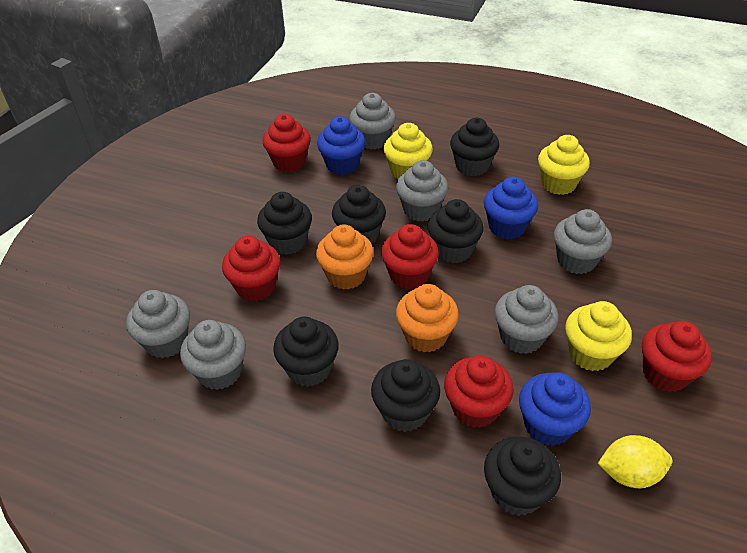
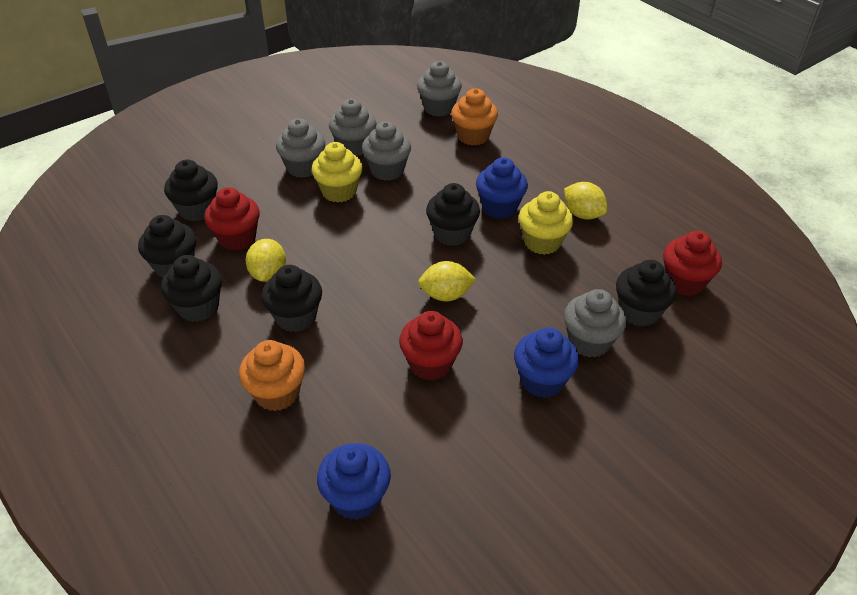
black cupcake: [257,192,312,255] [273,317,339,387] [332,185,386,244] [371,359,440,432] [428,199,484,263] [450,118,499,176] [484,437,561,516] = 7 -> [138,215,196,278] [161,255,222,322] [164,160,218,221] [262,265,322,332] [426,183,480,246] [616,260,677,327] = 6
grey cupcake: [126,290,190,358] [180,320,246,390] [349,93,396,149] [396,160,448,222] [495,285,559,354] [554,209,612,274] = 6 -> [276,119,325,178] [329,99,376,156] [362,121,411,181] [417,61,462,117] [564,289,626,357] = 5
red cupcake: [222,236,281,301] [263,114,311,172] [381,224,439,289] [444,355,514,428] [642,321,712,392] = 5 -> [204,187,260,251] [399,311,463,380] [663,231,722,296] = 3
yellow cupcake: [384,123,433,179] [538,135,590,195] [565,301,632,371] = 3 -> [312,142,363,203] [519,191,573,255] = 2
yellow lemon: [598,435,672,488] = 1 -> [246,239,286,282] [418,261,476,301] [564,182,608,219] = 3

